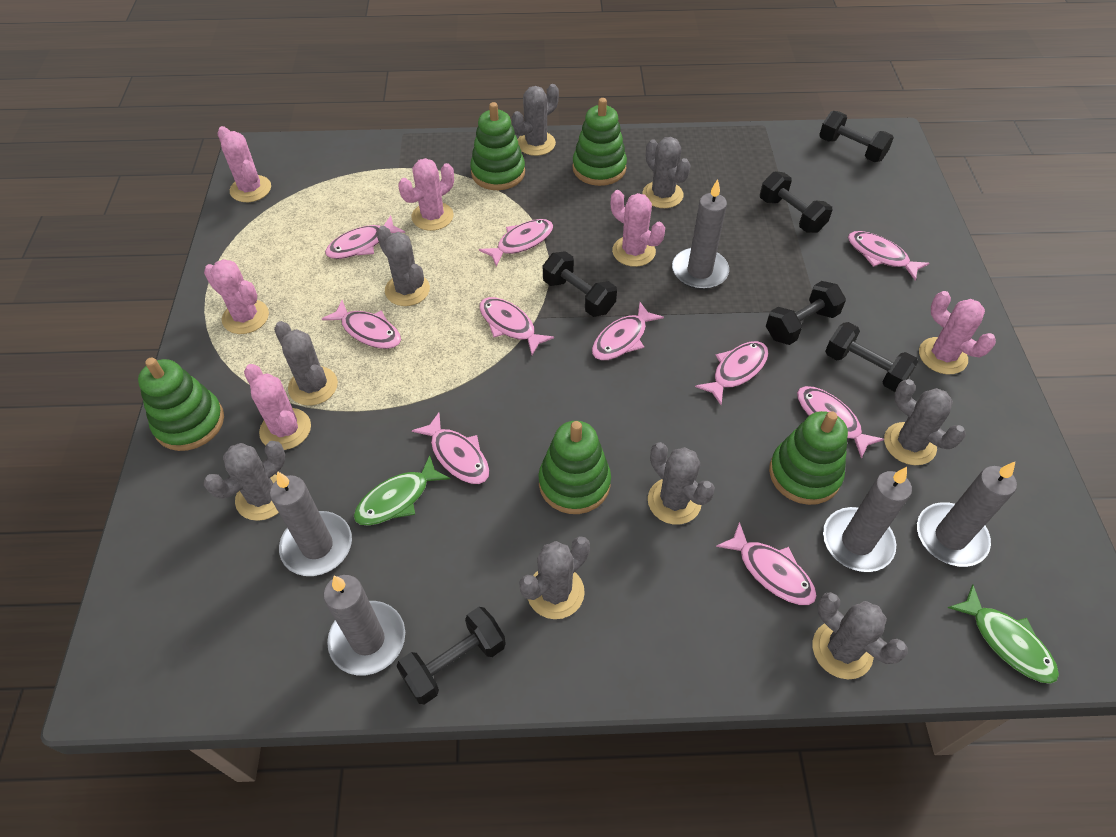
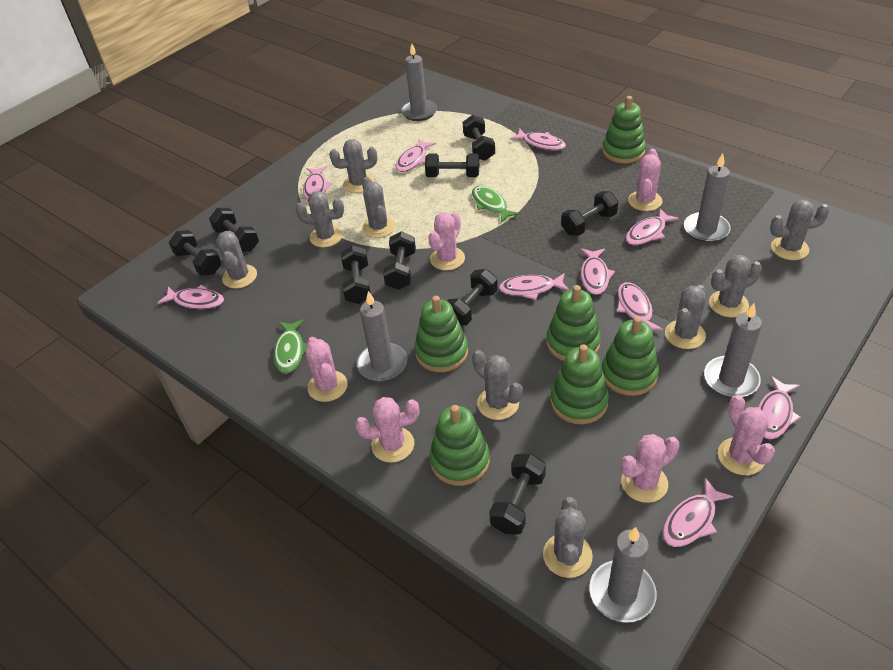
black dumbbell: [397,607,506,704] [543,251,617,317] [760,171,832,233] [766,281,846,345] [819,111,894,162] [825,322,918,392] = 6 -> [169,230,222,276] [209,208,259,252] [341,245,371,304] [383,231,416,290] [425,153,479,177] [447,269,498,326] [463,115,495,161] [489,453,546,534] [561,191,618,236] = 9
green stacking toy: [138,358,224,451] [470,102,525,190] [539,421,611,514] [572,98,627,186] [769,411,848,505] = 5 -> [414,296,468,372] [429,405,490,486] [546,285,601,361] [551,344,609,424] [602,96,646,164] [602,316,659,396] = 6

